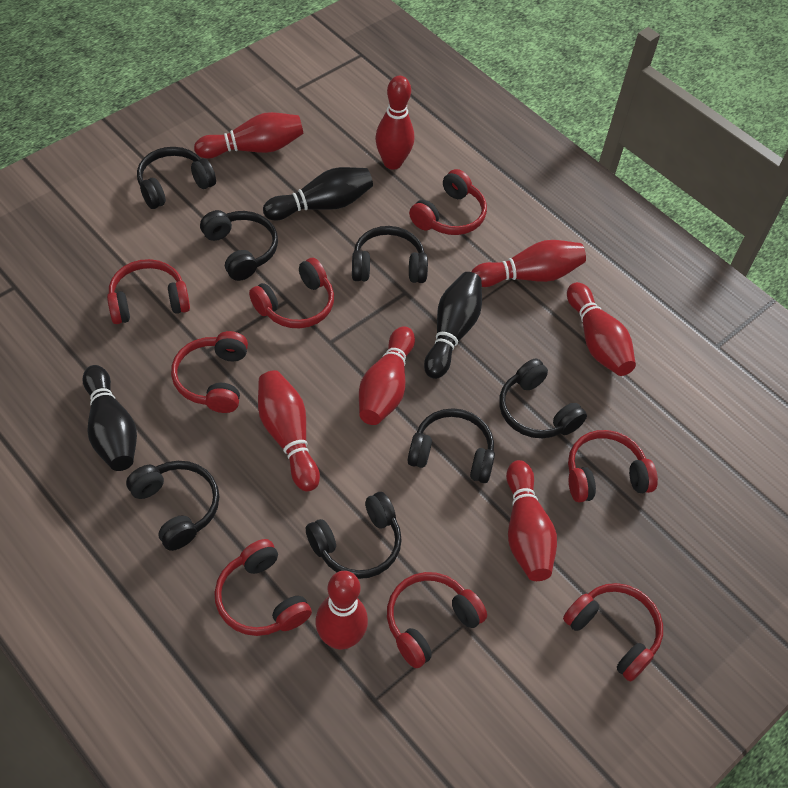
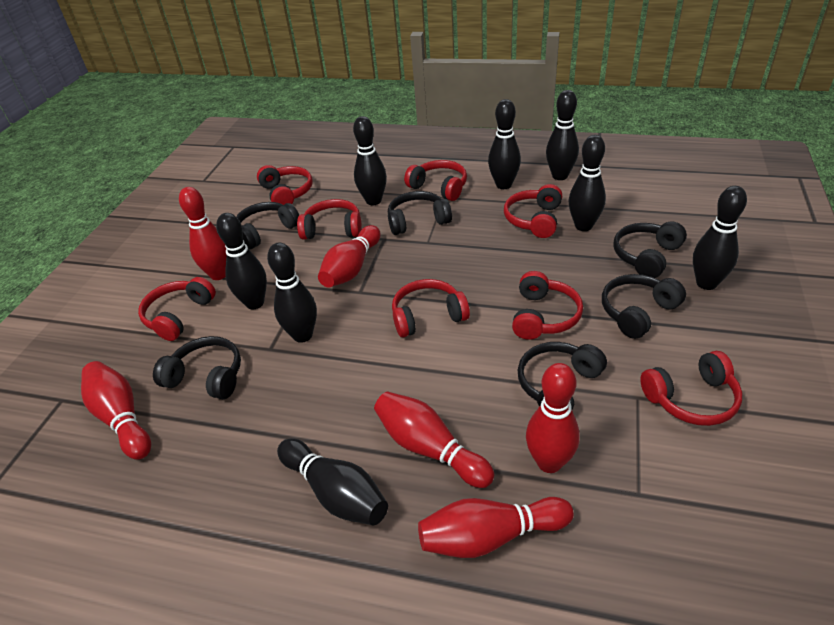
black bowling pin: [83,365,137,471] [263,167,373,220] [424,272,482,379] = 3 -> [216,213,267,309] [267,243,317,343] [277,438,388,525] [353,116,387,205] [488,99,521,189] [546,90,579,180] [569,135,606,231] [693,186,747,290] = 8
black headphones: [126,461,219,551] [137,147,216,209] [200,210,278,281] [306,492,402,579] [352,226,428,283] [407,408,495,483] [499,359,587,438] = 7 -> [153,336,241,399] [236,202,299,250] [388,191,452,235] [518,342,607,409] [602,274,686,339] [614,222,687,278] = 6
red bowling pin: [194,112,303,159] [258,370,320,491] [315,571,368,650] [359,326,415,425] [375,76,414,170] [471,240,586,287] [506,460,557,581] [567,282,636,376] = 8 -> [81,361,151,460] [179,187,227,280] [318,225,381,288] [374,391,495,488] [418,497,574,558] [526,363,580,473] = 6

